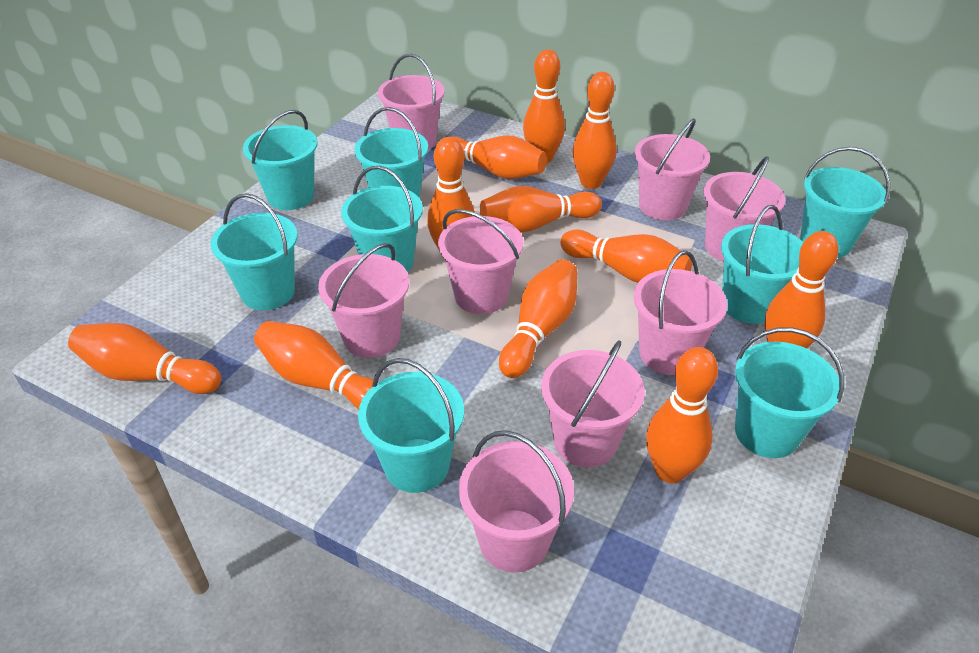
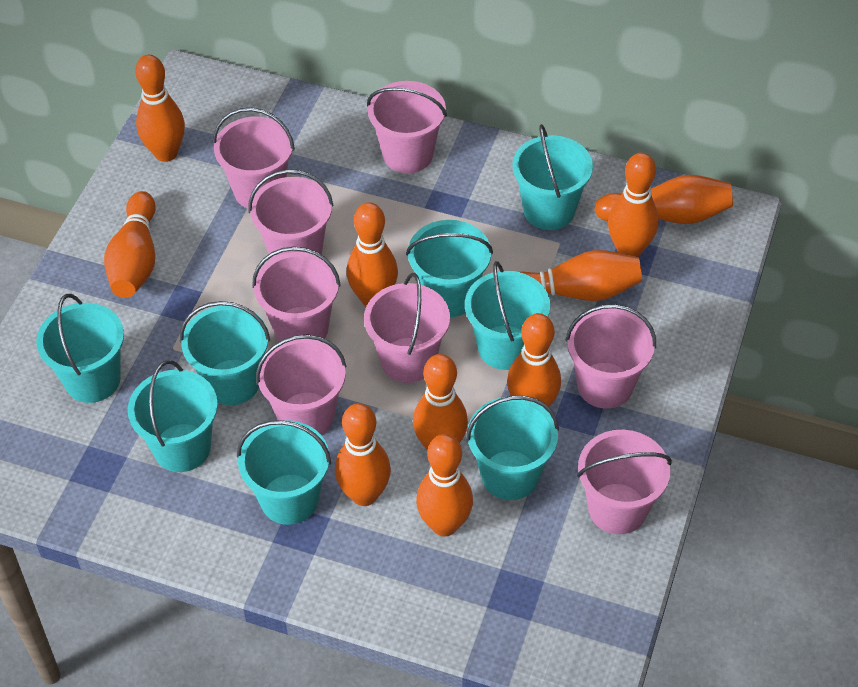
orange bowling pin: [68,323,221,394] [254,321,379,409] [427,137,475,259] [450,136,547,179] [480,186,602,233] [499,259,577,378] [523,49,565,164] [561,229,692,283] [572,72,617,189] [646,347,718,483] [765,231,839,348] = 11 -> [104,191,156,298] [135,55,185,162] [335,403,391,506] [347,202,398,306] [413,354,468,450] [416,434,473,536] [507,313,561,407] [521,250,642,301] [594,175,733,224] [608,153,659,257] = 10

